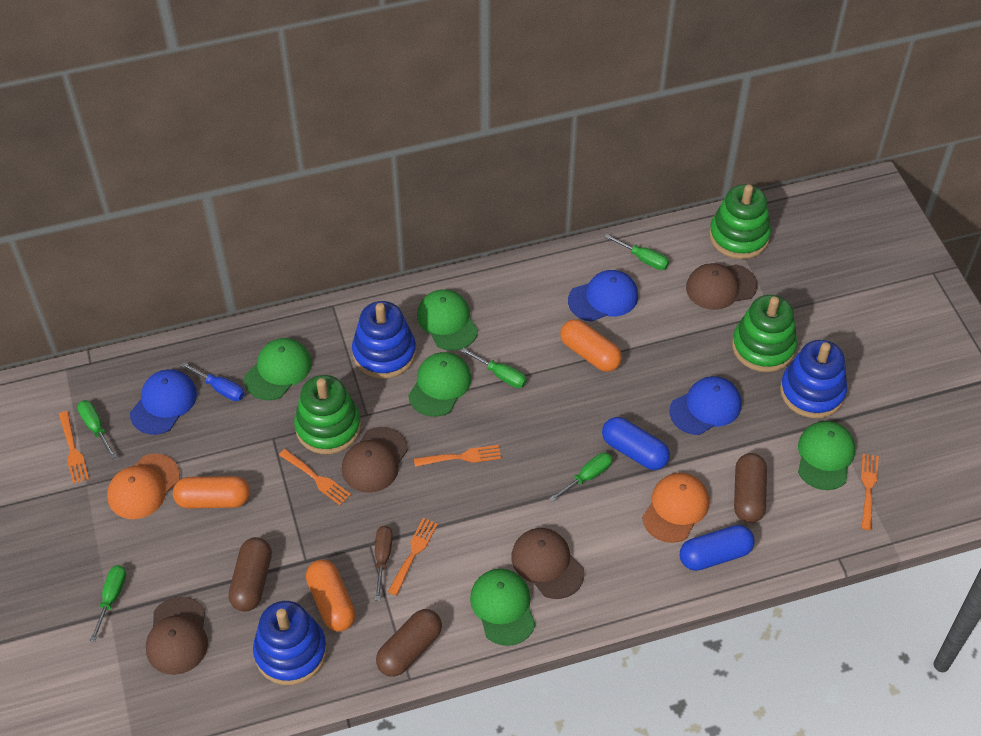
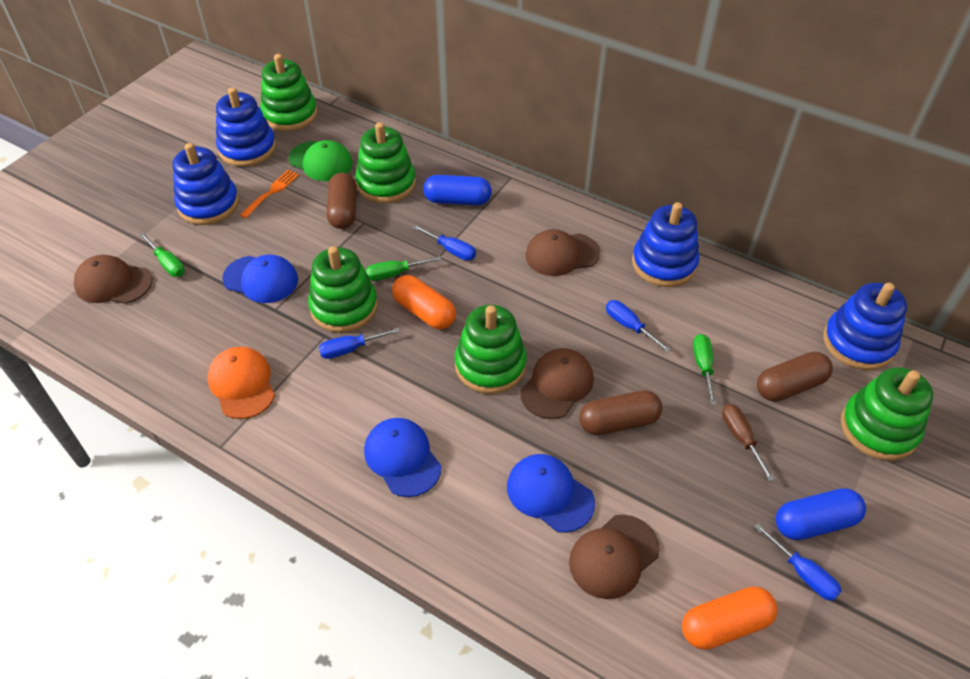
blue screwdriver: [180,362,245,401] = 1 -> [319,327,400,359] [412,225,476,261] [606,300,671,352] [754,523,842,601] = 4
blue stacking toy: [253,601,327,685] [352,301,416,379] [780,340,847,418] = 3 -> [172,143,239,225] [216,87,276,167] [632,202,699,287] [823,283,907,370] = 4
green cap: [244,338,312,400] [408,352,472,417] [417,289,478,351] [470,569,536,646] [798,421,855,490] = 5 -> [289,140,353,181] = 1
green screwdriver: [77,400,116,459] [90,565,126,642] [461,348,527,388] [549,452,613,502] [605,234,669,270] = 5 -> [139,232,185,277] [366,256,442,281] [693,334,717,405] = 3
green stacking toy: [294,375,361,454] [709,184,771,259] [732,295,797,372] = 3 -> [260,54,318,131] [308,246,378,333] [355,122,416,203] [455,305,527,394] [841,367,933,461] = 5
orange cap: [107,454,180,519] [642,473,709,543] = 2 -> [207,347,275,419] = 1
orange capsule: [173,476,250,509] [306,559,356,632] [560,319,622,372] = 3 -> [392,275,456,329] [682,586,778,650] = 2
orange fork: [59,411,89,484] [279,449,351,506] [388,518,438,596] [414,445,501,467] [861,454,879,530] = 5 -> [240,170,299,218] = 1

